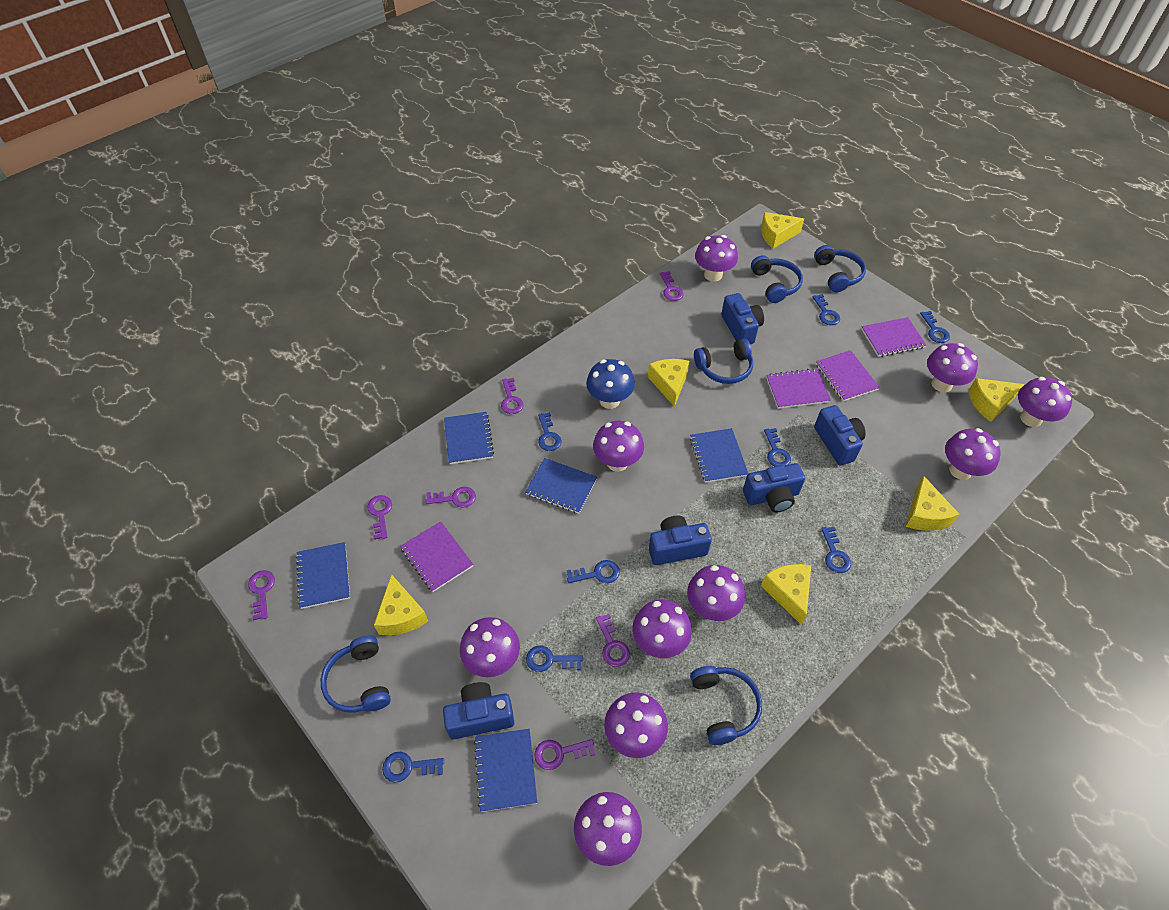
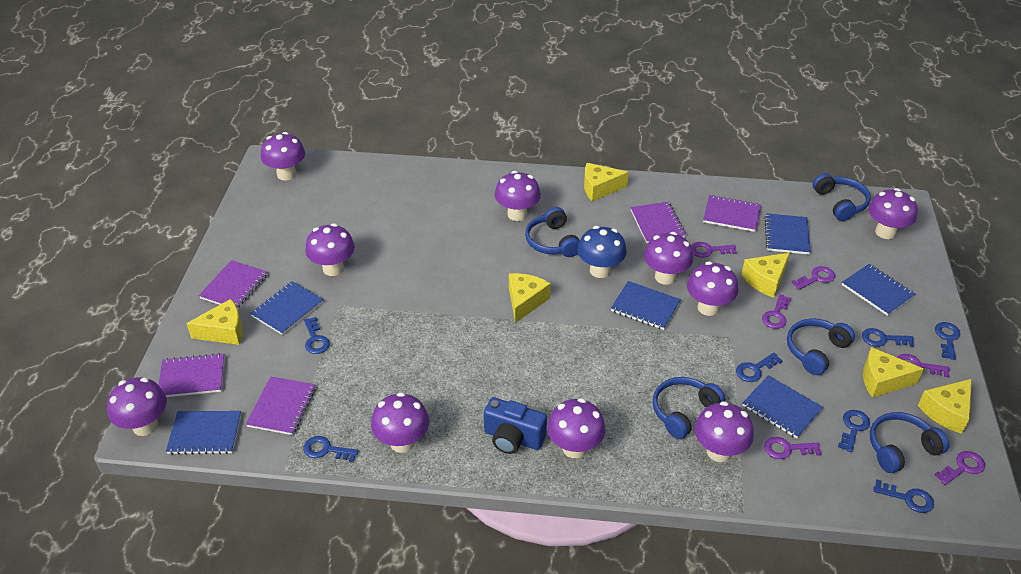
blue camera: [443,682,514,739] [649,515,712,565] [721,293,764,344] [743,463,805,512] [814,405,866,465] = 5 -> [484,397,547,454] = 1
blue key: [382,752,444,783] [526,646,583,672] [538,412,562,451] [566,560,620,583] [764,428,791,467] [812,294,840,325] [821,527,851,573] [920,311,950,343] = 8 -> [303,436,359,462] [304,317,330,354] [736,353,783,382] [838,410,870,452] [862,328,914,347] [873,479,934,513] [935,322,960,360] = 7
blue notebook: [296,542,350,609] [444,412,494,464] [474,729,537,812] [526,458,597,514] [690,428,749,483] = 5 -> [166,411,241,455] [250,281,323,335] [611,281,681,330] [742,375,823,438] [765,213,811,255] [842,264,915,316] = 6
purple key: [248,570,275,621] [367,495,392,540] [425,487,476,508] [501,378,524,414] [534,739,595,770] [596,614,630,667] [660,271,684,301] = 7 -> [691,242,737,258] [762,294,791,329] [764,437,821,459] [791,266,835,290] [897,354,950,378] [934,451,985,485] = 6
purple notebook: [400,521,473,592] [766,368,831,409] [816,350,880,401] [861,317,926,357] = 4 -> [159,353,225,397] [199,260,267,309] [246,376,316,435] [630,202,686,243] [703,195,761,232] = 5

